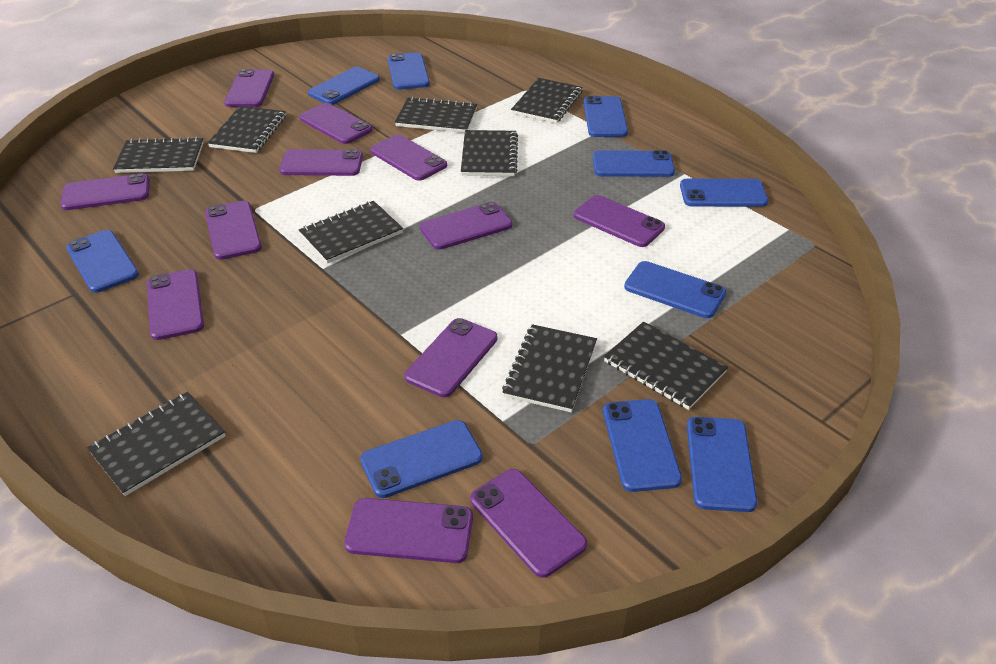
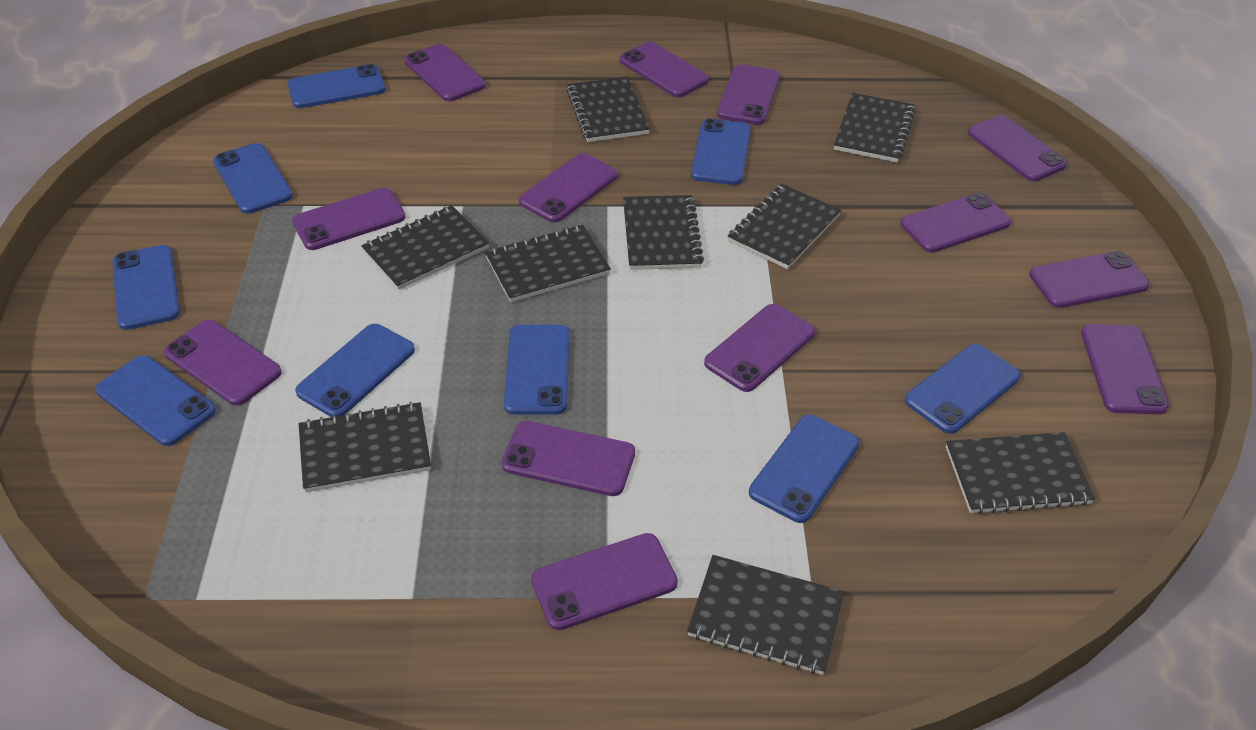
blue phone: [66,230,139,293] [308,67,380,105] [360,420,483,498] [388,53,430,90] [583,96,628,137] [593,150,675,177] [603,399,682,492] [624,261,726,318] [680,179,768,207] [687,417,758,512] = 10 -> [95,355,216,446] [112,245,180,330] [213,143,293,214] [287,64,385,108] [295,324,415,417] [504,325,569,415] [691,118,751,185] [749,415,859,523] [905,344,1020,434] = 9
purple phone: [61,173,150,210] [147,269,204,340] [205,201,262,260] [224,69,274,107] [279,149,363,176] [300,103,373,144] [344,498,473,563] [370,135,447,181] [405,318,497,397] [420,202,512,250] [470,469,587,578] [574,195,665,247] = 12 -> [164,320,282,406] [292,188,406,250] [404,44,486,101] [501,421,635,496] [519,153,618,223] [531,533,678,630] [619,42,709,97] [704,304,815,392] [717,64,780,125] [900,193,1011,253] [968,115,1067,181] [1029,251,1149,308] [1081,324,1169,414] = 13

